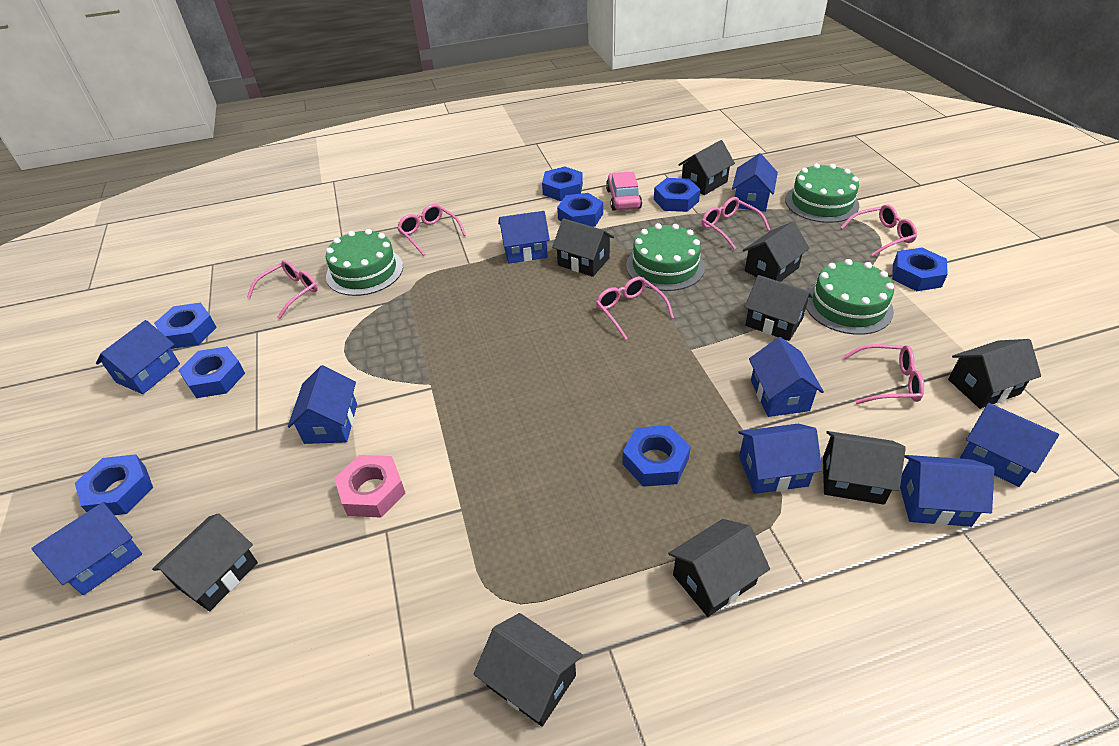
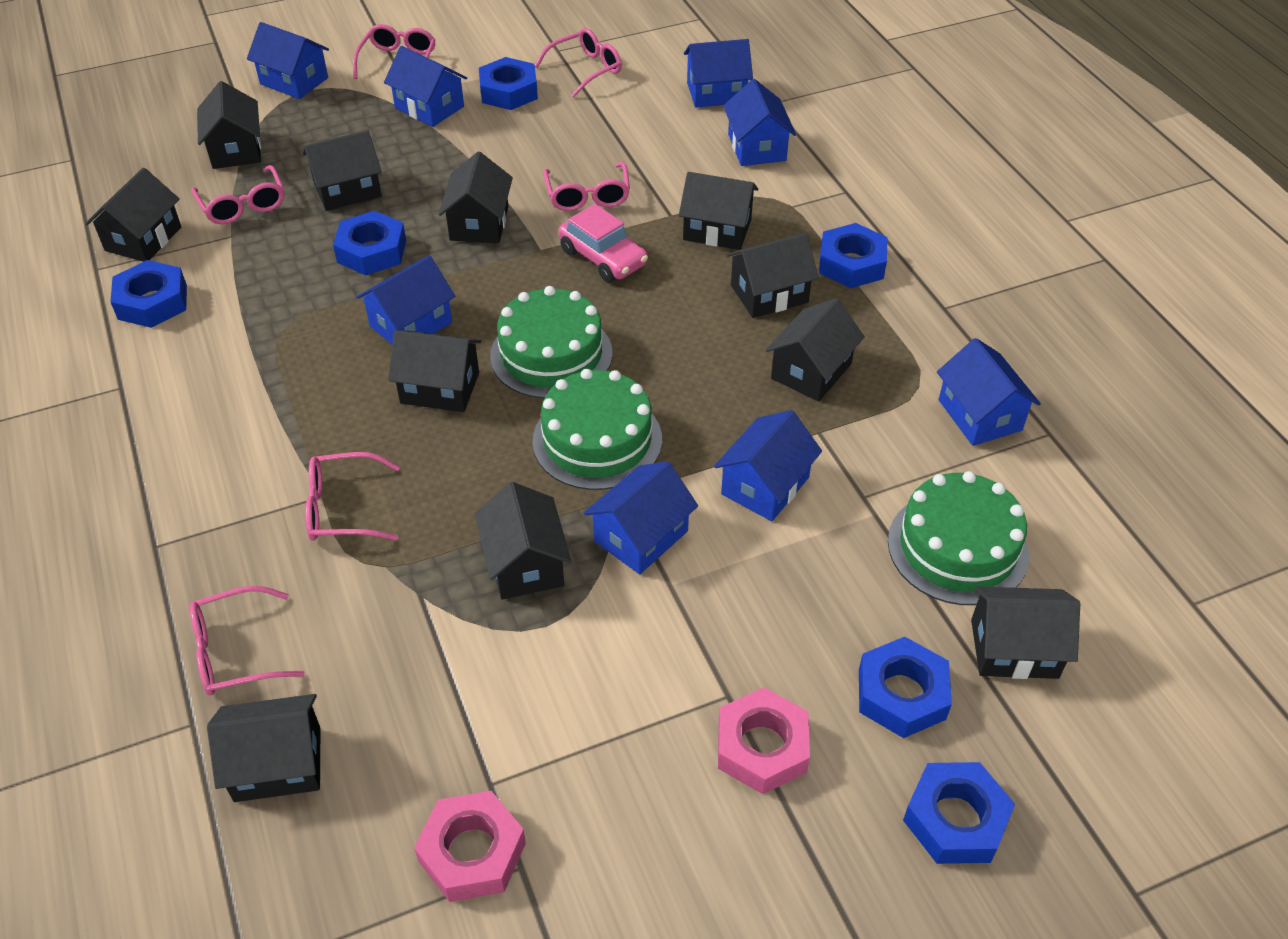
black house: [152,513,258,611] [474,613,583,727] [552,218,614,277] [668,519,770,617] [678,140,735,195] [743,221,810,282] [745,275,813,341] [823,431,906,505] [948,339,1041,409] = 9 -> [86,168,181,262] [197,81,261,169] [207,694,320,802] [302,130,382,211] [388,330,481,412] [438,152,513,243] [475,482,571,600] [679,172,758,250] [726,233,819,318] [766,298,865,402] [971,586,1080,679] = 11
blue house: [31,502,142,595] [96,320,180,394] [288,365,357,444] [498,211,550,264] [732,153,778,212] [738,424,822,494] [749,337,824,417] [900,455,994,527] [960,403,1059,487] = 9 -> [247,22,329,99] [356,255,456,344] [384,46,467,127] [584,461,698,574] [684,39,753,108] [714,410,822,521] [723,79,796,166] [937,338,1041,446] = 8
blue nut: [75,454,153,515] [154,303,217,349] [178,346,245,398] [542,167,583,201] [557,193,603,227] [622,425,691,487] [654,178,700,212] [892,248,948,291] = 8 -> [110,260,187,328] [333,211,406,276] [479,57,538,110] [819,223,888,288] [859,637,952,738] [903,762,1015,864] = 6
green cake: [326,229,403,296] [626,223,705,291] [785,163,860,223] [806,259,894,335] = 4 -> [490,286,612,398] [533,369,662,490] [888,471,1029,605] = 3
pink nut: [334,455,405,518] = 1 -> [414,791,526,902] [718,687,810,794] = 2

